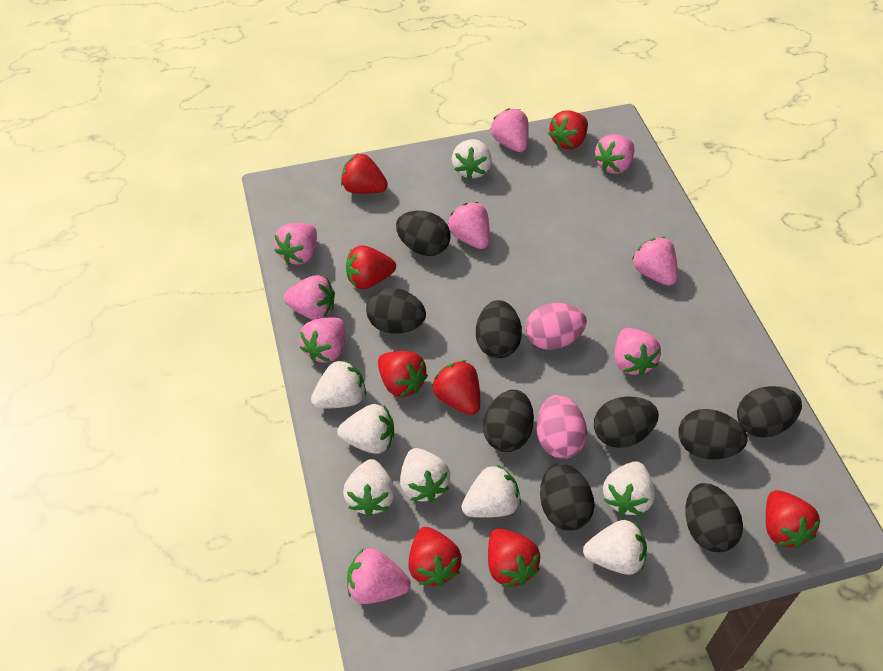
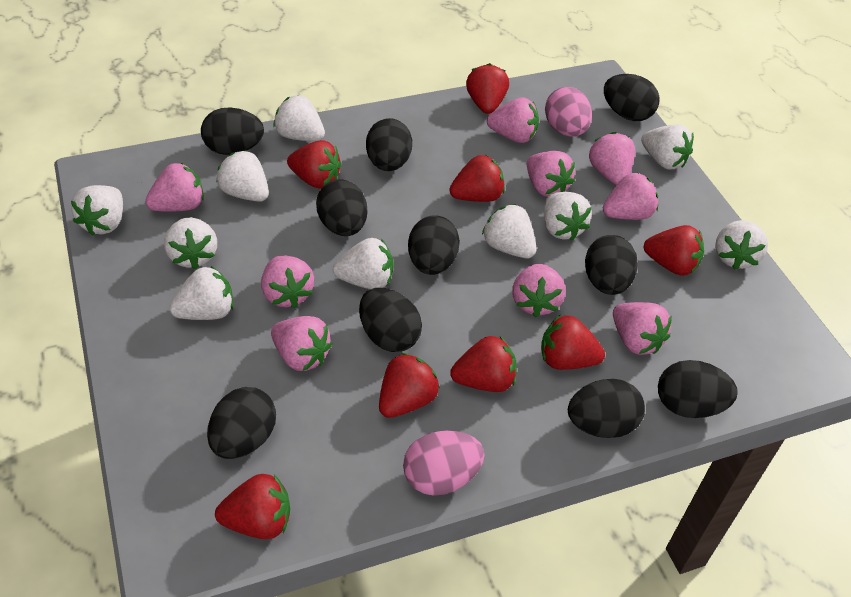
black egg: [366,288,426,334] [396,211,450,256] [476,300,522,358] [483,390,534,452] [540,463,595,531] [594,397,659,448] [678,409,747,459] [686,483,743,552] [737,386,802,438] = 9 -> [201,107,264,155] [207,387,276,459] [316,179,367,236] [359,288,422,352] [366,118,412,171] [408,215,460,275] [568,379,645,438] [585,235,638,295] [604,74,660,121] [658,360,737,418] = 10
white strawberry: [311,360,366,409] [337,404,394,454] [343,459,395,516] [400,448,450,502] [452,139,492,180] [461,464,521,518] [583,520,647,575] [603,461,655,515] = 8 -> [71,185,123,235] [164,217,217,269] [169,266,233,320] [216,150,269,202] [273,95,325,141] [333,238,394,289] [482,204,536,258] [544,192,592,241] [641,124,694,170] [715,220,768,270] = 10

